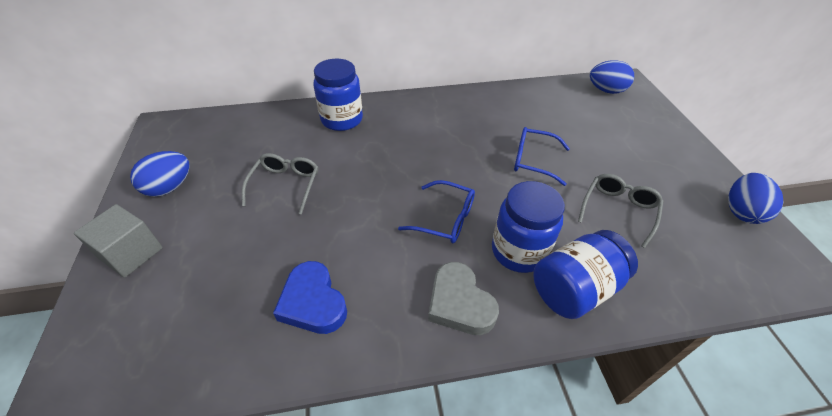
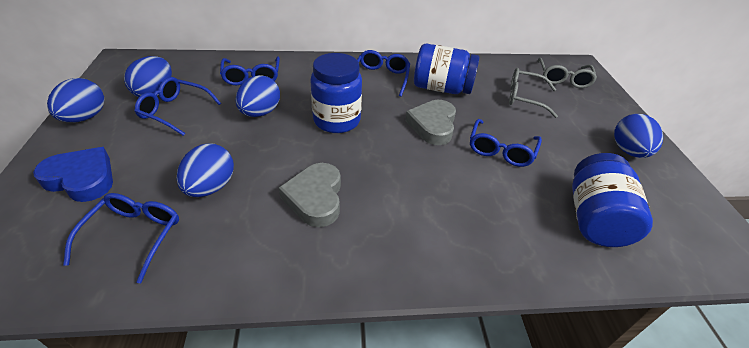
blue egg: [130,151,190,197] [590,60,634,94] [728,173,783,224] = 3 -> [47,78,104,122] [124,56,172,97] [177,143,234,197] [235,75,280,117] [614,114,663,158] = 5
blue glasses: [398,180,475,243] [514,127,570,186] = 2 -> [63,193,179,283] [134,77,221,136] [220,57,280,85] [357,50,410,97] [470,119,542,167] = 5
grey cube: [74,204,163,278] = 1 -> none = 0
grey heart: [428,262,499,335] = 1 -> [279,163,341,227] [405,100,456,145] = 2

